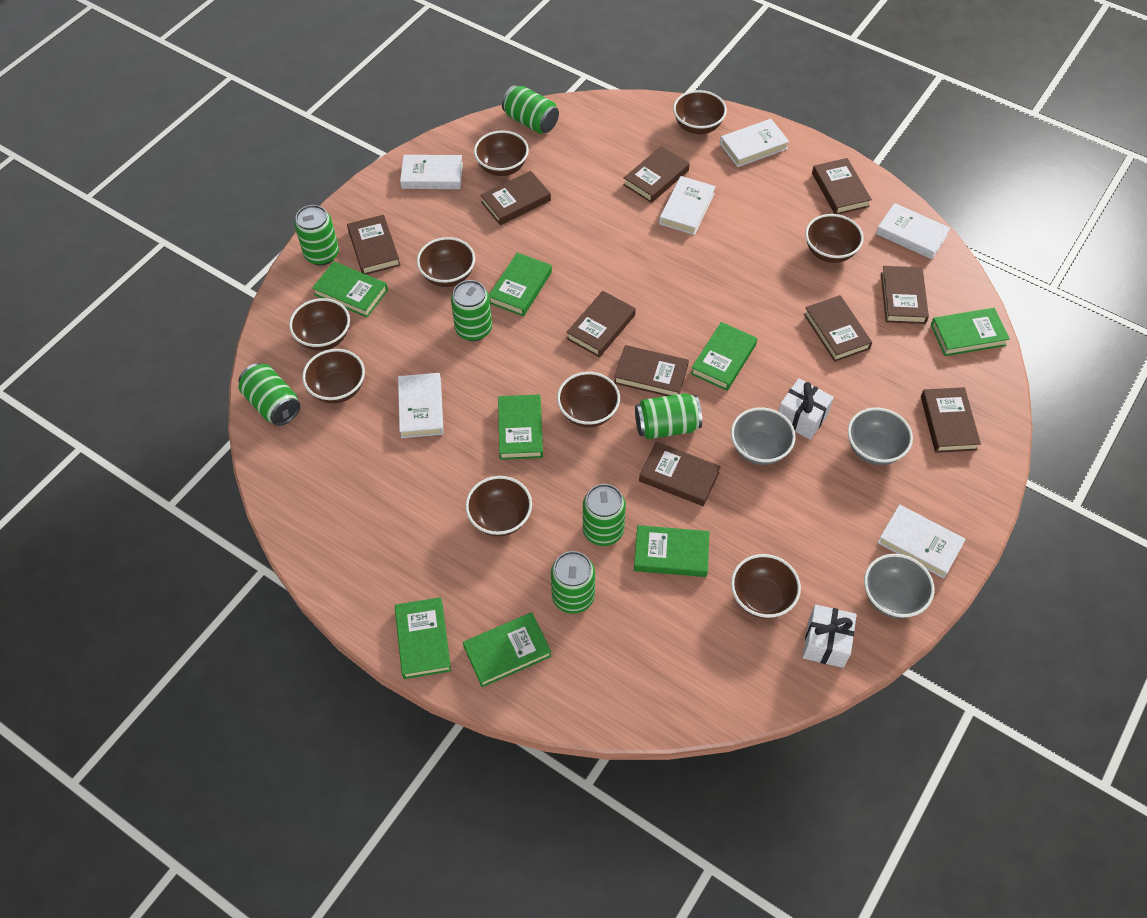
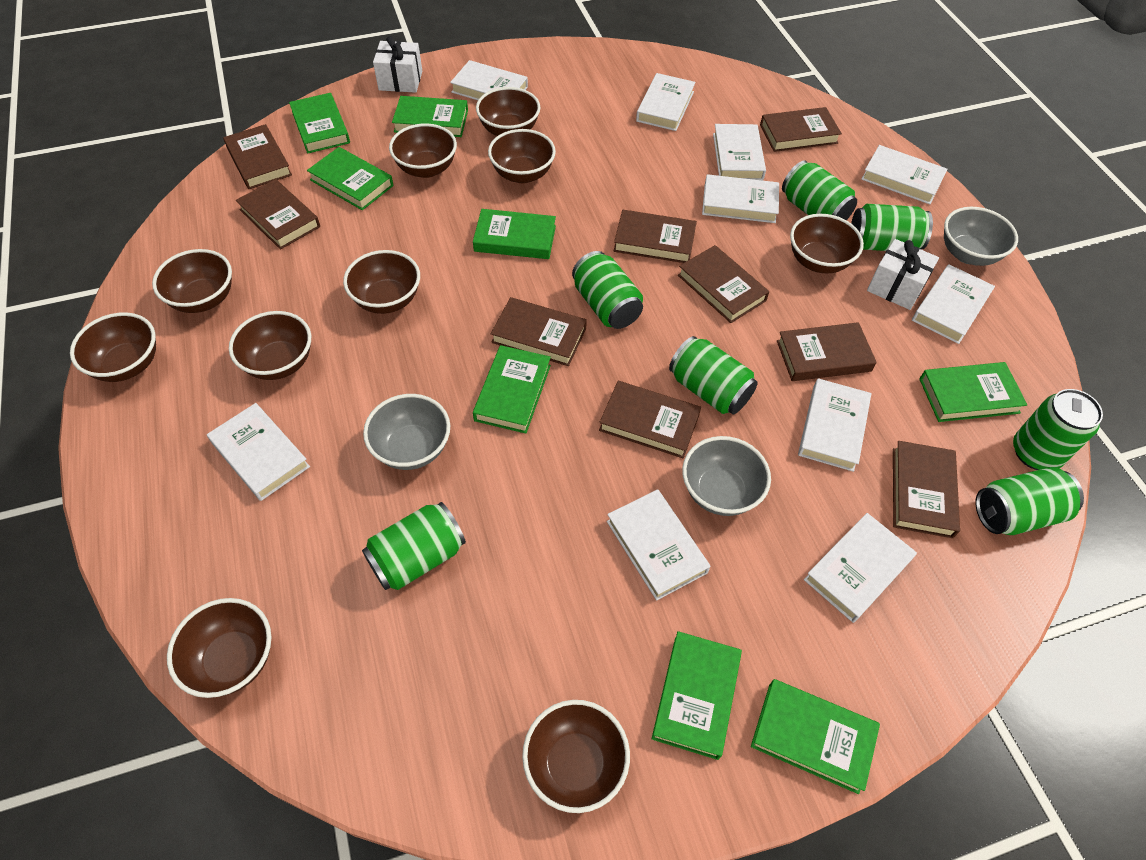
brown book: [347,215,400,275] [480,171,551,225] [566,291,636,357] [614,345,689,396] [623,146,690,203] [639,442,721,506] [804,295,872,362] [812,158,872,214] [881,266,929,324] [921,387,981,453] = 10 -> [223,124,292,189] [236,179,320,249] [491,297,587,366] [599,381,701,458] [614,210,697,263] [678,245,769,323] [760,107,842,152] [777,322,877,381] [893,441,960,538] = 9
brown bowl: [289,298,350,351] [302,349,365,403] [417,237,475,287] [465,476,532,536] [474,130,529,176] [557,372,620,428] [673,90,727,134] [731,554,801,619] [805,214,864,263] = 9 -> [70,312,156,382] [152,249,232,313] [167,598,272,698] [229,311,311,380] [343,250,420,314] [389,123,457,178] [476,87,541,136] [488,129,556,183] [522,700,630,813] [790,214,864,273] = 10
white book: [398,373,444,438] [400,155,463,189] [659,176,716,235] [720,119,789,167] [876,203,950,259] [878,505,966,579] = 6 -> [207,403,310,501] [450,60,528,100] [607,489,711,601] [636,73,696,131] [702,174,779,223] [713,124,766,180] [798,378,872,472] [804,513,917,623] [861,145,948,204] [912,264,995,344] = 10

